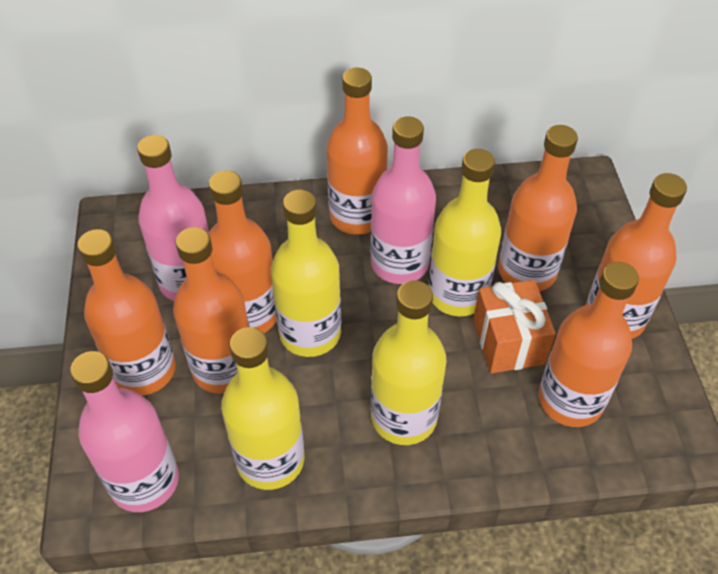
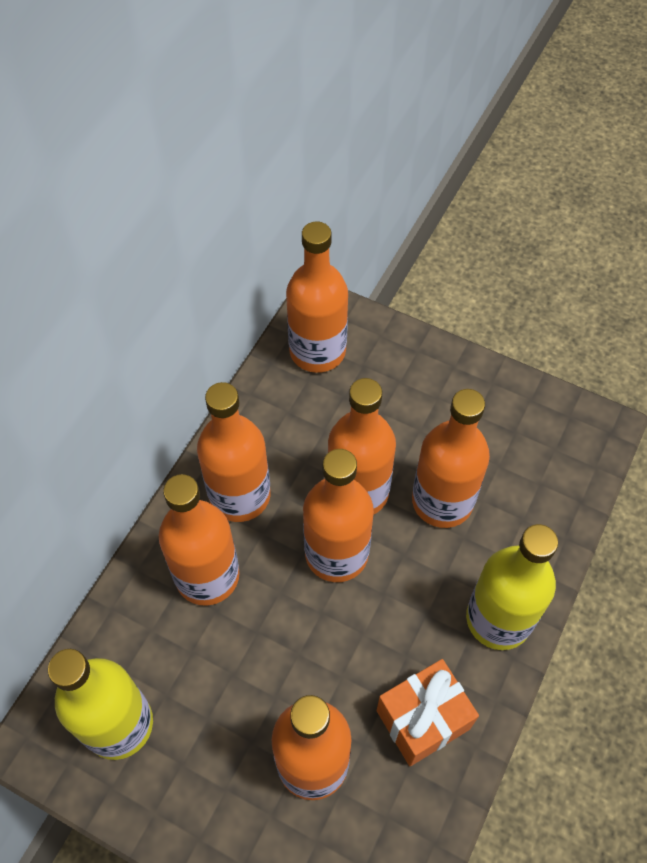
pink bottle: [70,351,179,512] [137,135,209,301] [370,116,436,284] = 3 -> none = 0
yellow bottle: [221,327,304,490] [271,190,341,357] [371,280,446,445] [429,149,501,317] = 4 -> [48,649,153,760] [466,524,558,650] = 2

